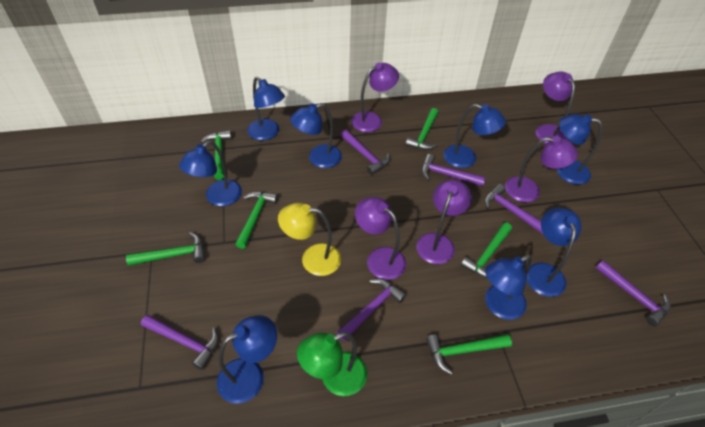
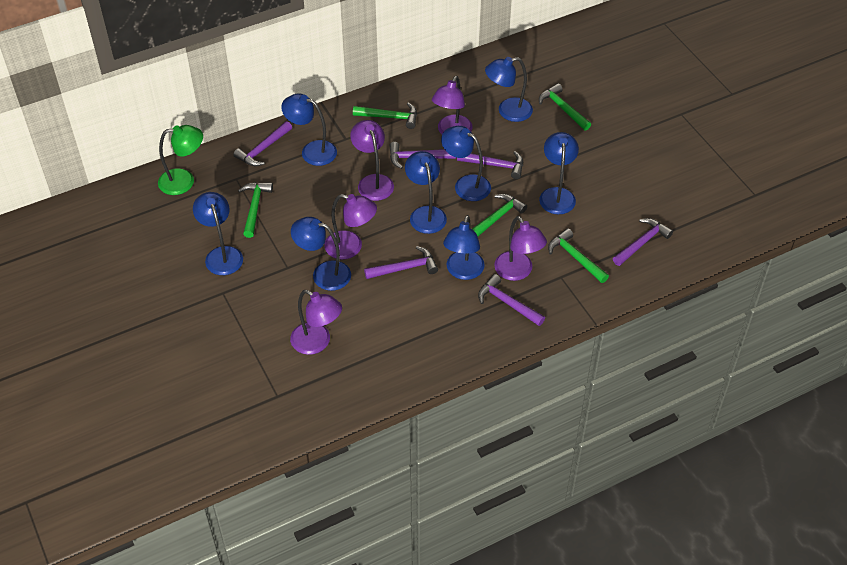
green hammer: [126,232,205,266] [201,130,232,180] [235,192,278,249] [405,108,439,150] [426,334,512,375] [461,222,512,278] = 6 -> [238,182,273,238] [353,102,417,129] [472,194,527,236] [539,83,591,131] [548,228,609,283] = 5
yellow lamp: [278,203,341,276] = 1 -> none = 0

